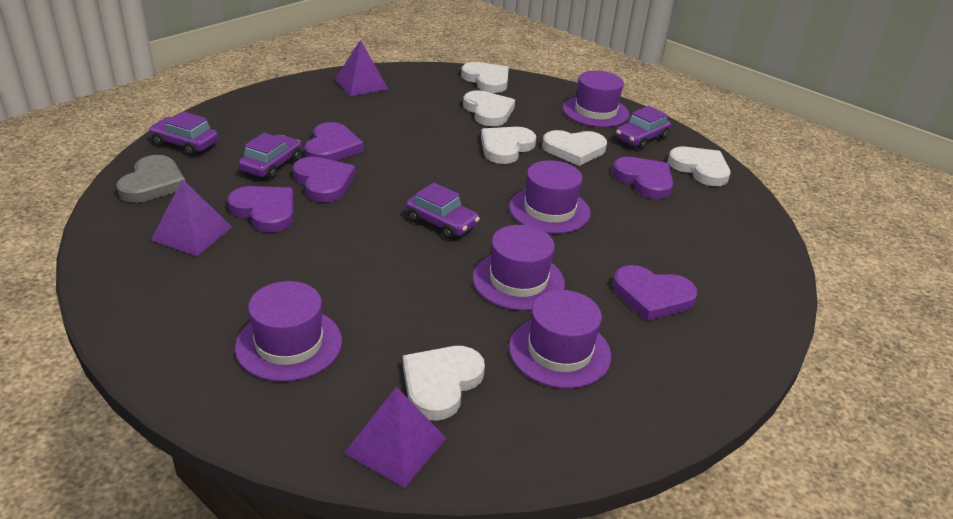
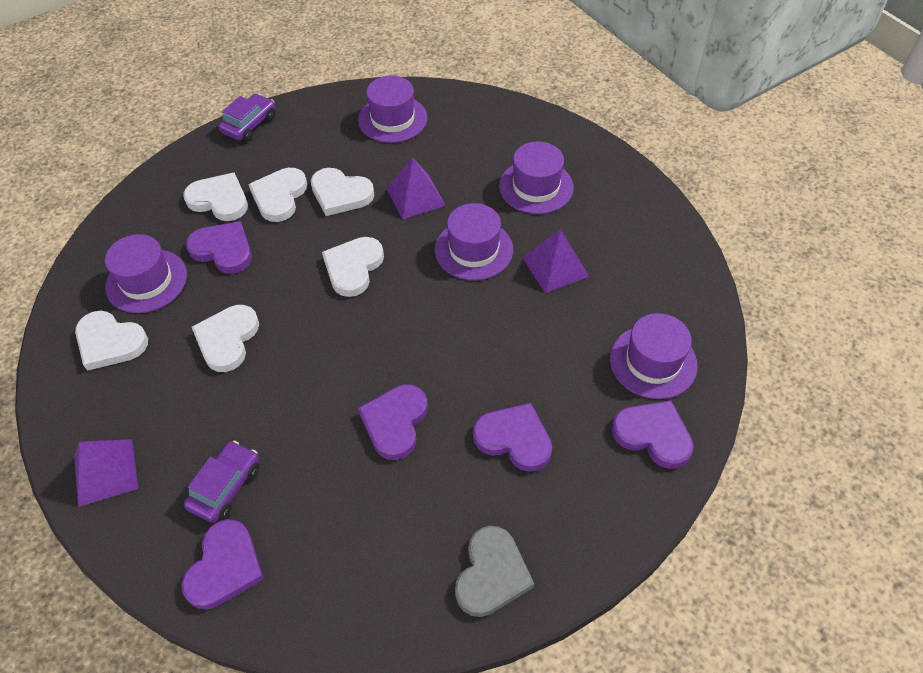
purple car: [149,111,218,156] [239,133,301,179] [406,183,480,239] [615,106,671,149] = 4 -> [184,440,259,523] [219,94,275,141] = 2

